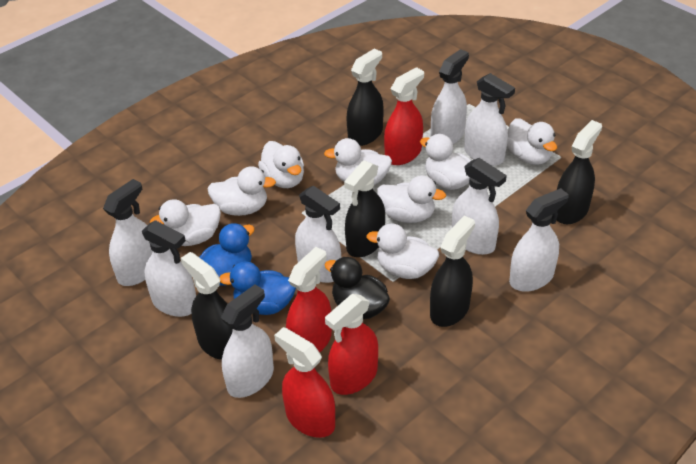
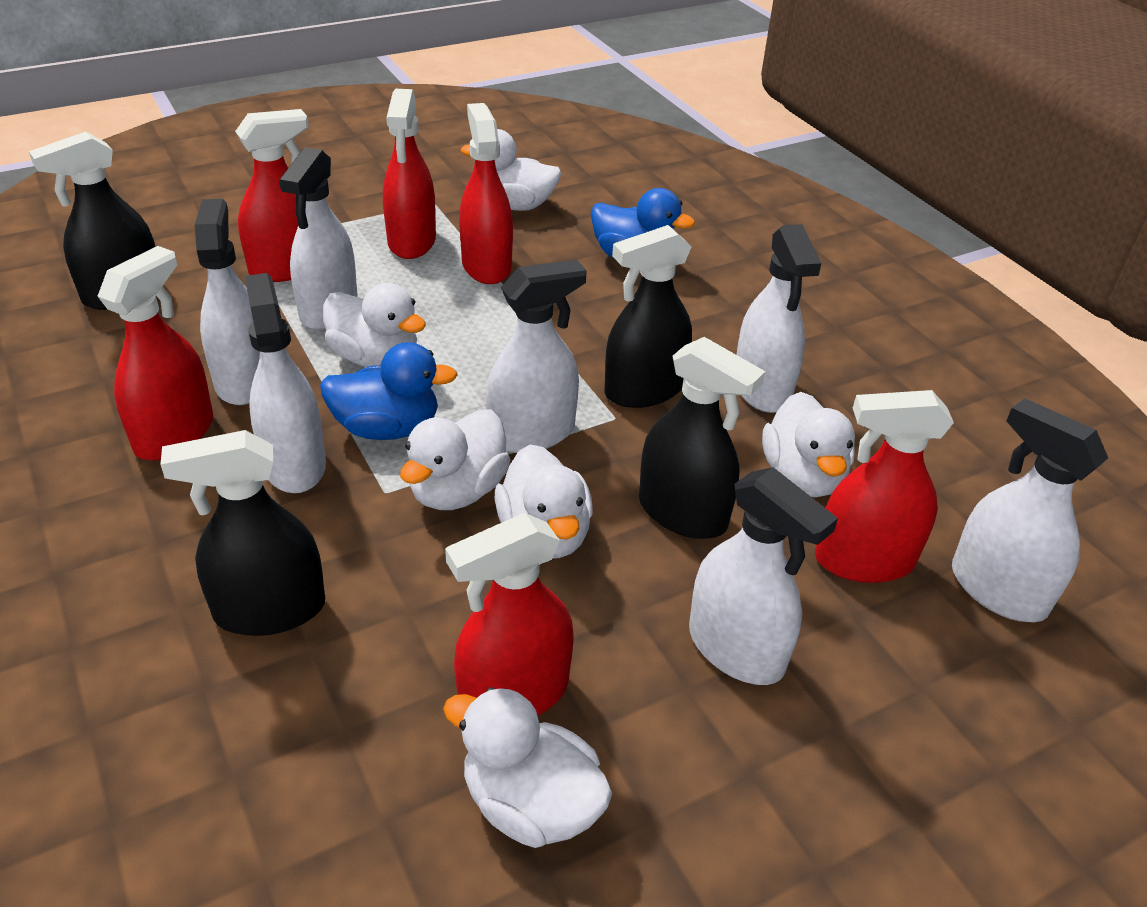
black duck: [325,257,390,319] = 1 -> none = 0
black spray bottle: [181,252,233,360] [344,160,385,257] [346,48,384,146] [430,216,475,327] [557,120,602,224] = 5 -> [29,131,155,310] [160,430,325,636] [605,225,692,408] [639,337,765,539] = 4
red spray bottle: [274,327,335,438] [286,247,332,352] [325,294,378,395] [384,67,424,165] = 4 -> [98,246,213,460] [235,109,309,282] [383,89,436,259] [445,513,573,716] [459,103,513,284] [815,390,954,583] = 6
white duck: [150,199,221,246] [207,166,276,216] [258,141,304,188] [324,138,392,185] [366,223,439,279] [377,175,446,223] [420,134,471,190] [507,118,557,165] = 8 -> [323,283,426,367] [400,409,510,510] [443,687,612,848] [461,129,561,211] [494,444,593,559] [762,392,855,497] = 6
white spray bottle: [103,179,153,286] [142,220,196,317] [221,285,274,398] [295,186,341,283] [431,49,469,144] [452,158,507,255] [464,73,515,166] [509,188,569,292] = 8 -> [195,199,260,405] [245,273,326,493] [279,147,358,330] [486,260,587,453] [689,467,838,685] [737,224,822,413] [952,398,1108,622] = 7

